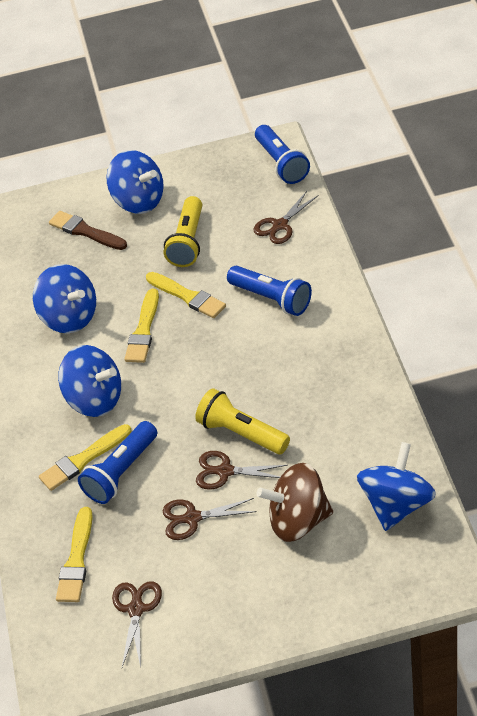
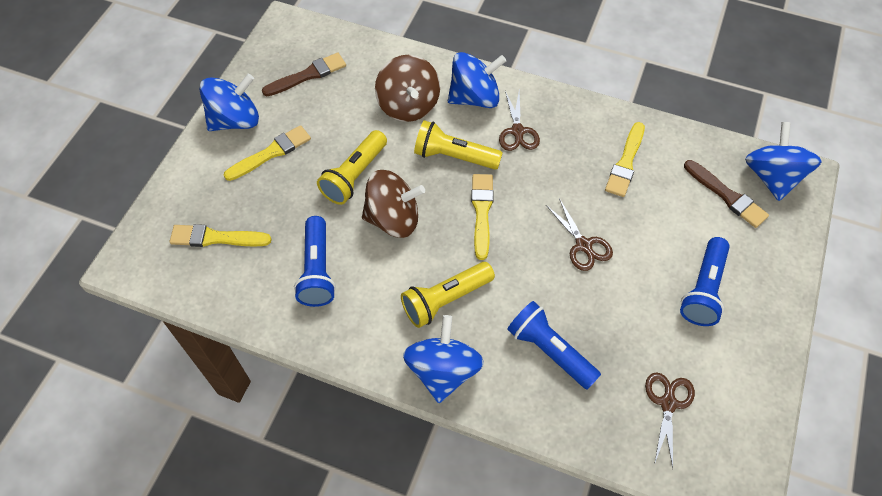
brown brush: [49,211,127,250] = 1 -> [262,53,346,96] [684,160,769,228] = 2
brown scissors: [112,581,162,668] [162,498,257,540] [196,451,288,490] [254,191,319,244] = 4 -> [499,91,540,151] [546,198,613,271] [645,372,695,468] = 3
brown spinning top: [257,463,333,542] = 1 -> [362,170,425,238] [375,55,440,122] = 2
yellow flashlight: [164,196,202,267] [195,388,290,454] = 2 -> [317,130,387,205] [401,262,495,328] [414,120,503,170] = 3

